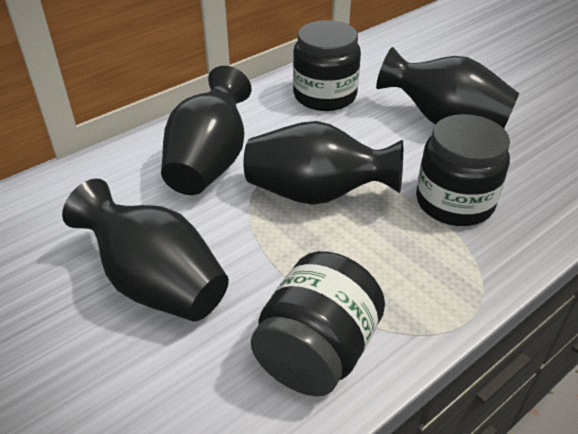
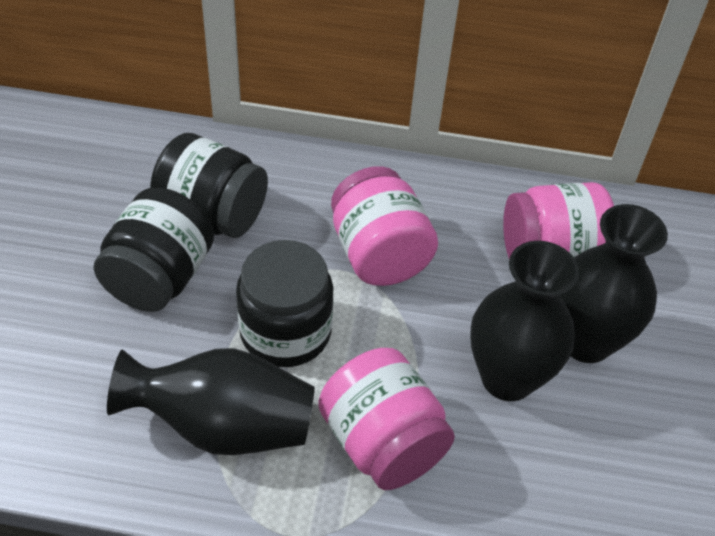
black vase: [62,179,229,322] [161,66,252,195] [243,121,403,205] [376,47,519,128] = 4 -> [107,348,315,455] [470,241,579,401] [559,204,668,363] = 3
pink jar: none = 0 -> [318,348,455,490] [331,166,438,286] [503,182,614,259] = 3

